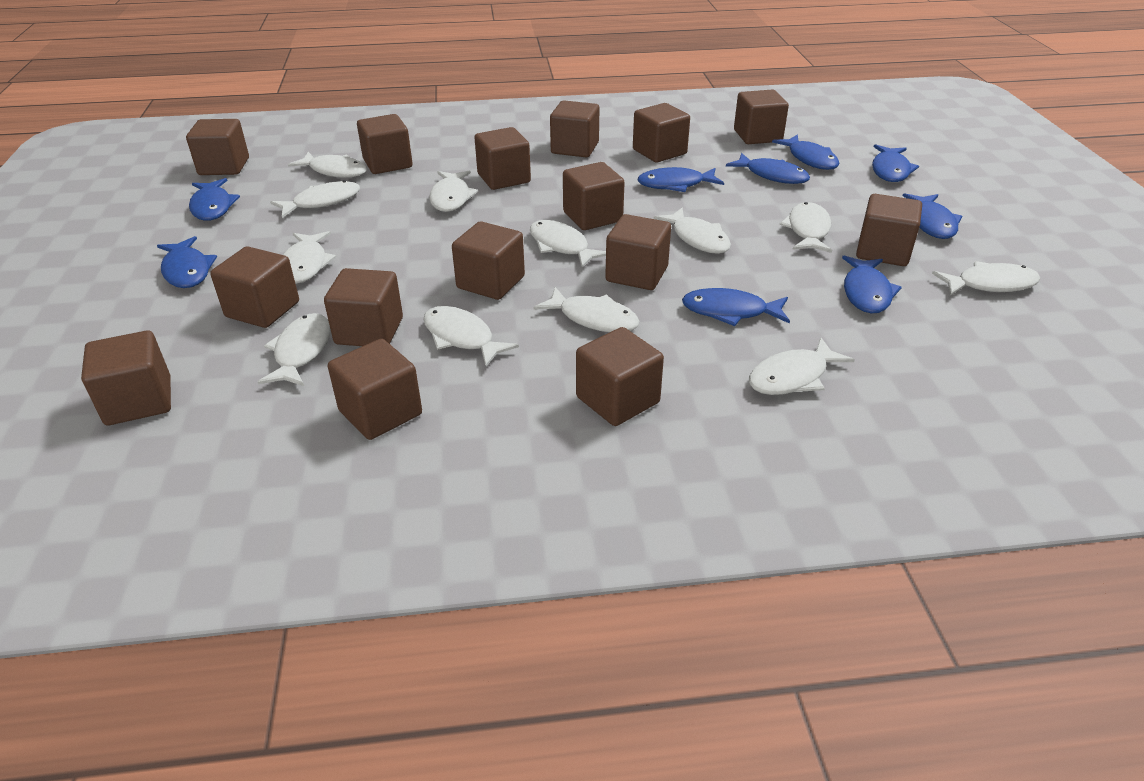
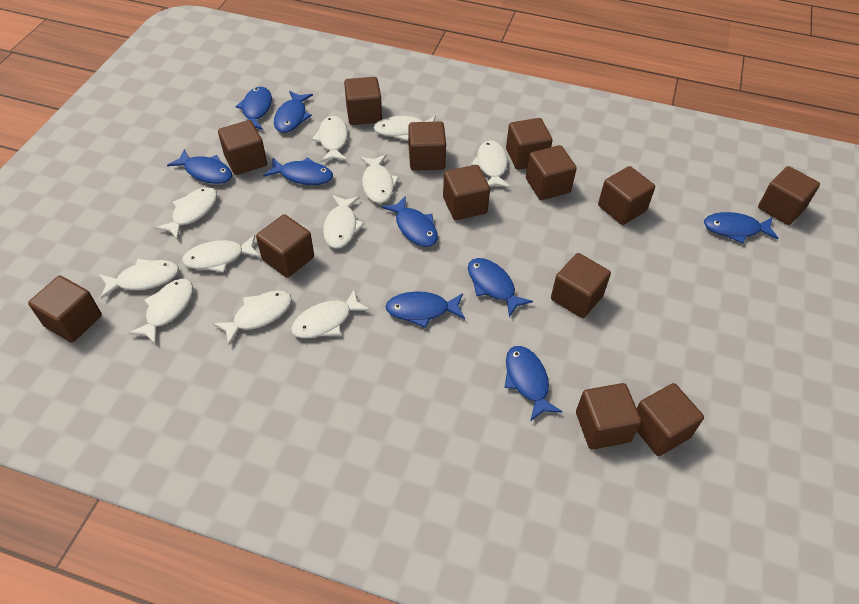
brown cube: [81,331,171,425] [186,119,249,175] [210,246,299,328] [324,268,403,346] [328,339,422,440] [357,114,413,174] [452,221,525,300] [474,127,531,190] [550,101,599,157] [563,162,625,230] [576,327,664,426] [605,214,671,290] [633,103,690,162] [734,90,789,144] [856,194,922,266] = 15 -> [28,276,102,343] [218,120,267,175] [256,214,314,278] [344,77,382,125] [409,121,446,171] [443,165,490,220] [506,118,552,170] [526,145,577,200] [551,253,611,318] [576,383,641,450] [598,166,655,225] [637,383,704,456] [758,166,820,225] = 13
white fish: [258,313,331,386] [270,180,360,218] [283,231,336,284] [288,152,367,178] [423,306,519,367] [429,171,478,212] [530,220,606,268] [533,287,640,332] [653,208,731,254] [749,337,855,395] [779,202,832,253] [932,261,1041,296] = 12 -> [99,259,179,299] [128,279,193,345] [155,187,217,240] [182,235,260,272] [213,290,292,345] [291,289,370,339] [312,116,348,162] [323,195,364,249] [360,154,399,203] [374,116,436,141] [471,140,511,188] = 11

